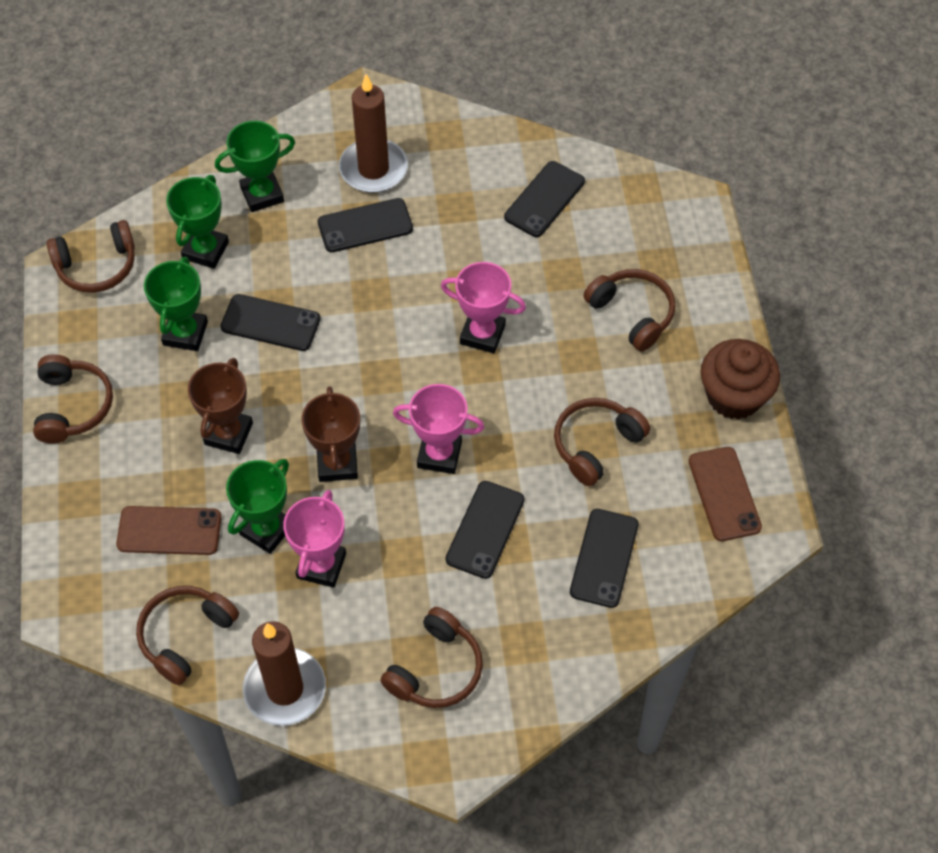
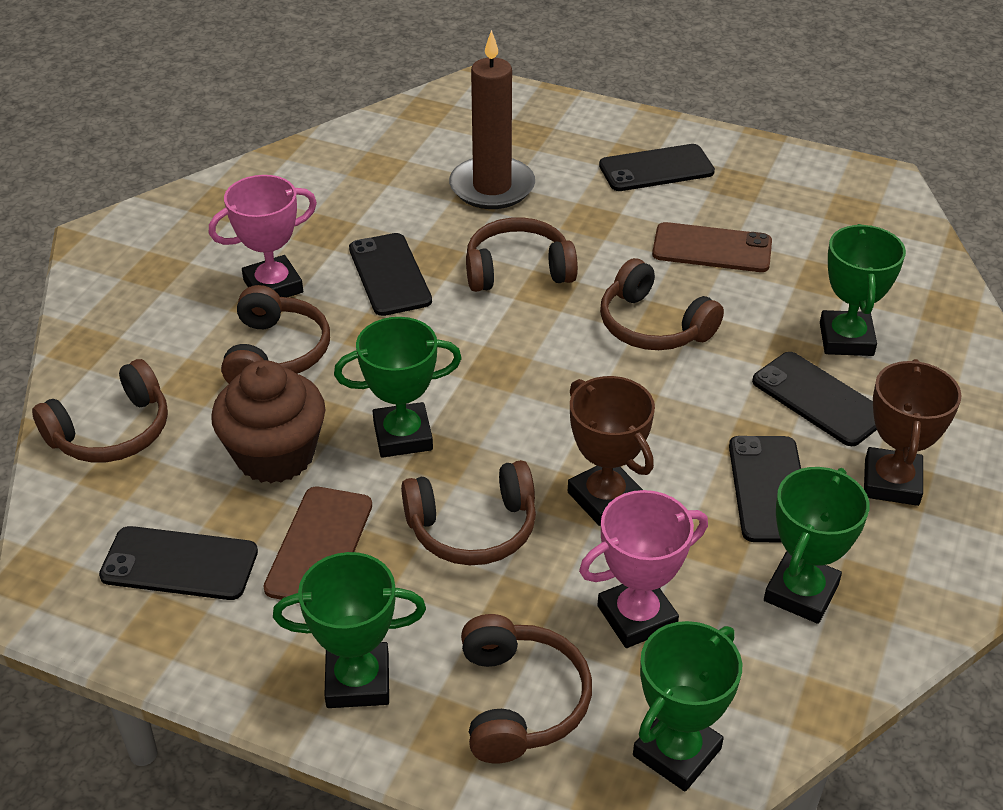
brown candle: [243,621,326,726] [339,74,408,193] = 2 -> [449,30,535,209] = 1
green trophy: [144,257,208,351] [166,175,229,269] [215,121,295,212] [226,459,289,554] = 4 -> [273,552,426,708] [334,317,462,458] [633,621,742,791] [764,467,870,624] [820,224,906,356] = 5
pink trophy: [283,490,346,588] [393,384,484,474] [441,262,526,353] = 3 -> [209,175,317,297] [579,490,708,648] = 2

